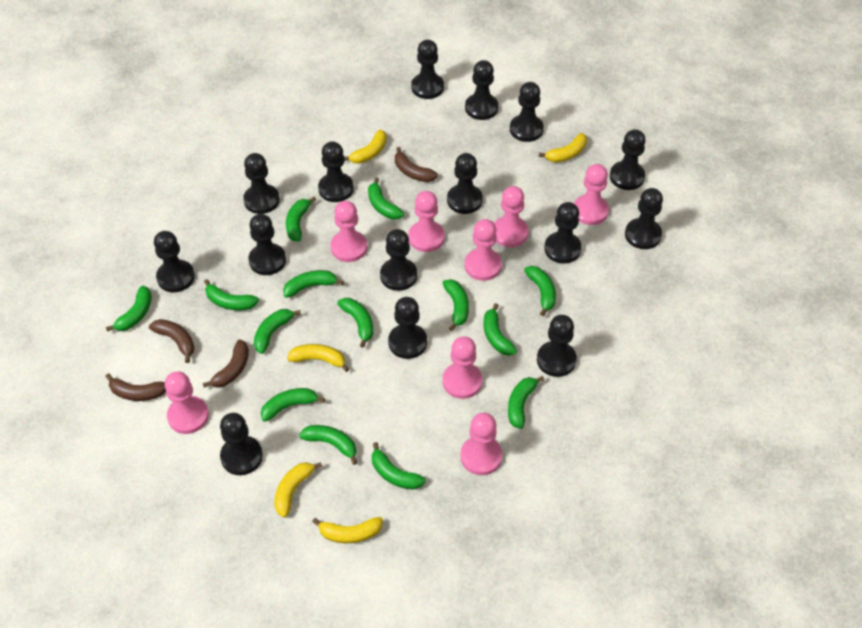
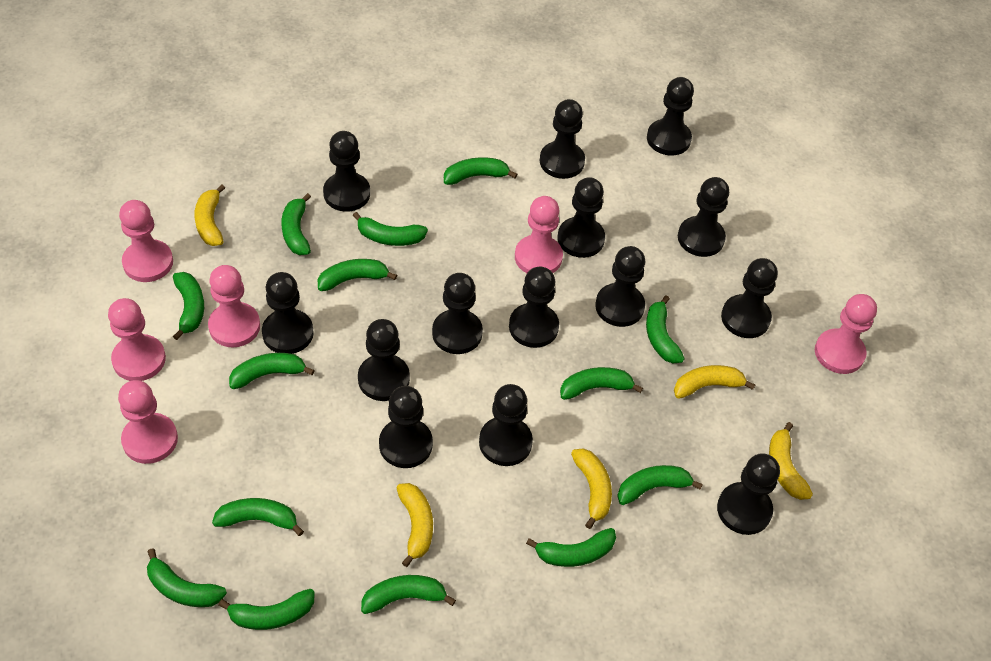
black pawn: [154,231,195,292] [220,413,263,475] [243,153,280,214] [248,214,286,275] [318,141,354,202] [380,229,418,291] [388,297,427,359] [411,40,444,99] [447,153,483,214] [465,60,499,120] [510,82,544,142] [537,315,577,377] [544,202,582,264] [610,129,646,190] [625,188,663,249] = 15 -> [262,272,314,354] [323,131,370,212] [358,319,410,401] [379,386,433,468] [432,273,483,354] [479,384,533,466] [509,267,559,348] [540,99,585,179] [558,177,605,258] [595,246,645,327] [647,77,694,155] [678,177,729,257] [717,453,780,535] [721,258,778,338] = 14
brown banana: [105,373,166,401] [149,319,195,363] [203,340,249,388] [395,147,438,182] = 4 -> none = 0
pink pawn: [165,371,209,434] [330,201,367,262] [408,191,445,252] [442,336,482,399] [460,413,502,475] [464,219,502,281] [494,186,528,247] [574,164,609,225] = 8 -> [108,298,166,381] [118,380,178,464] [119,200,173,282] [208,265,260,347] [515,196,563,273] [815,294,877,374] = 6

